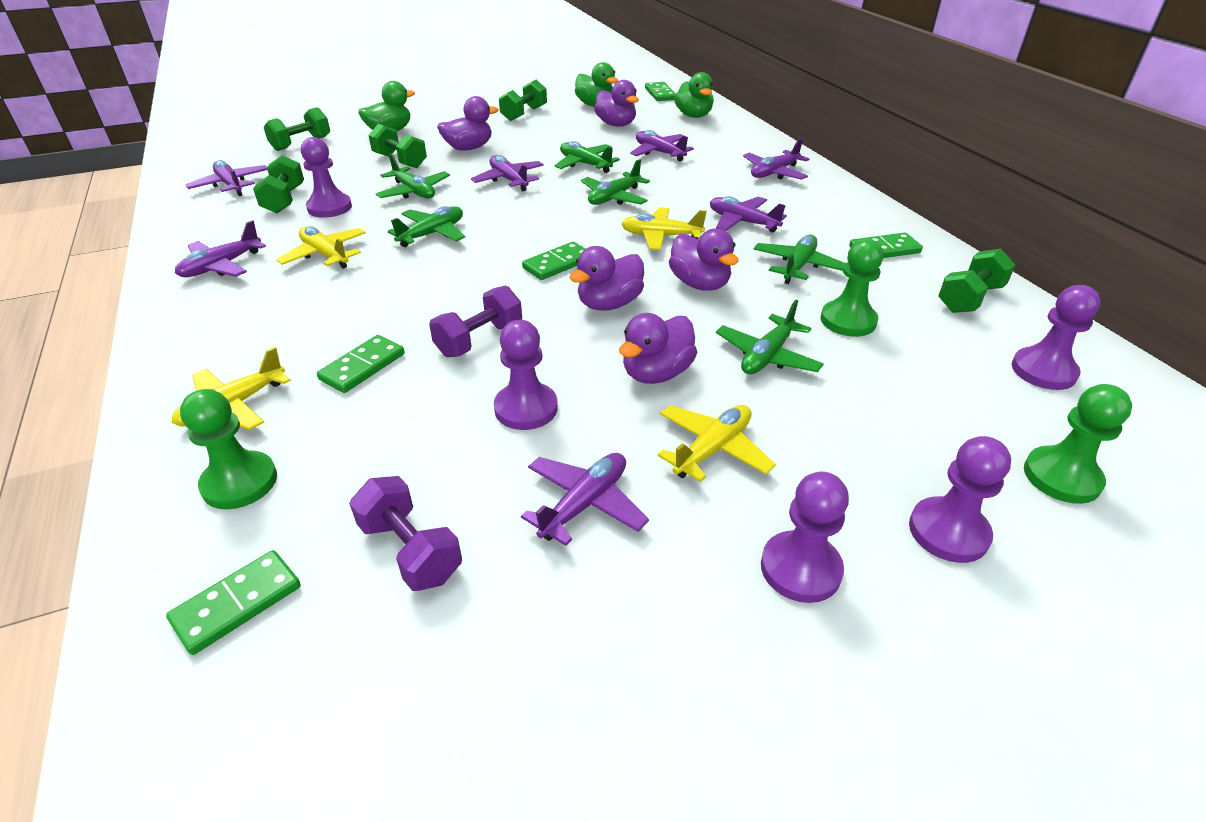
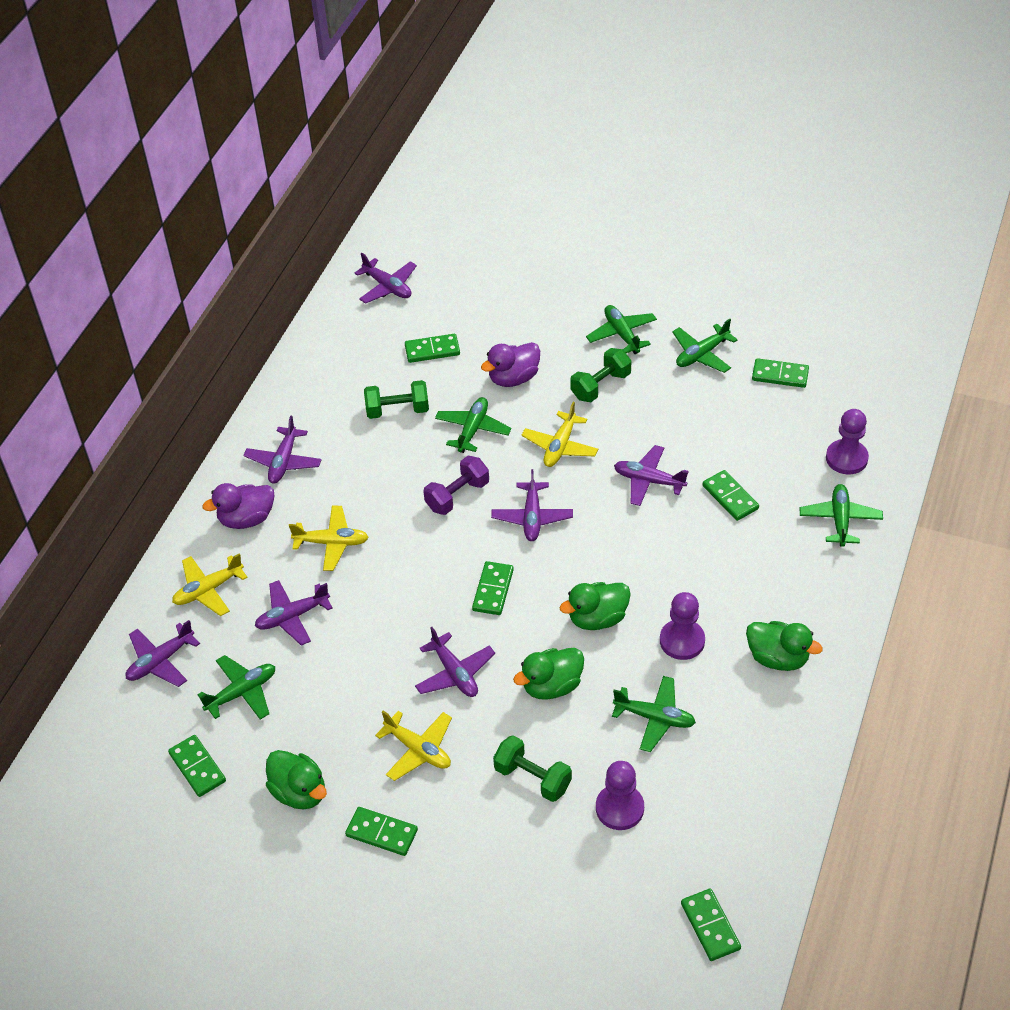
green domino: [166,550,301,655] [317,335,405,393] [522,242,586,280] [645,82,676,101] [849,233,923,258] = 5 -> [168,735,226,797] [345,807,418,856] [405,334,460,363] [472,561,514,615] [681,889,741,961] [703,470,759,521] [752,358,809,388] = 7
green duck: [358,81,415,131] [575,62,618,107] [674,72,714,118] = 3 -> [266,750,327,809] [513,648,584,700] [560,582,631,630] [746,621,823,671] = 4
green dumbbell: [253,155,304,213] [264,107,330,151] [369,124,427,168] [499,80,547,121] [938,249,1015,313] = 5 -> [364,380,429,419] [493,735,572,802] [570,348,631,402] = 3
green pawn: [180,389,277,509] [821,239,884,337] [1024,384,1132,504] = 3 -> none = 0
purple duck: [437,96,499,151] [569,246,644,311] [594,80,639,127] [619,313,697,384] [669,228,739,291] = 5 -> [202,483,274,529] [481,342,540,387] = 2
purple dumbbell: [349,476,462,591] [429,285,522,357] = 2 -> [423,456,489,515] = 1
purple pawn: [301,137,352,218] [494,320,558,430] [761,472,849,603] [909,436,1011,563] [1012,285,1101,390] = 5 -> [596,761,644,830] [660,592,705,660] [826,409,869,474] = 3

